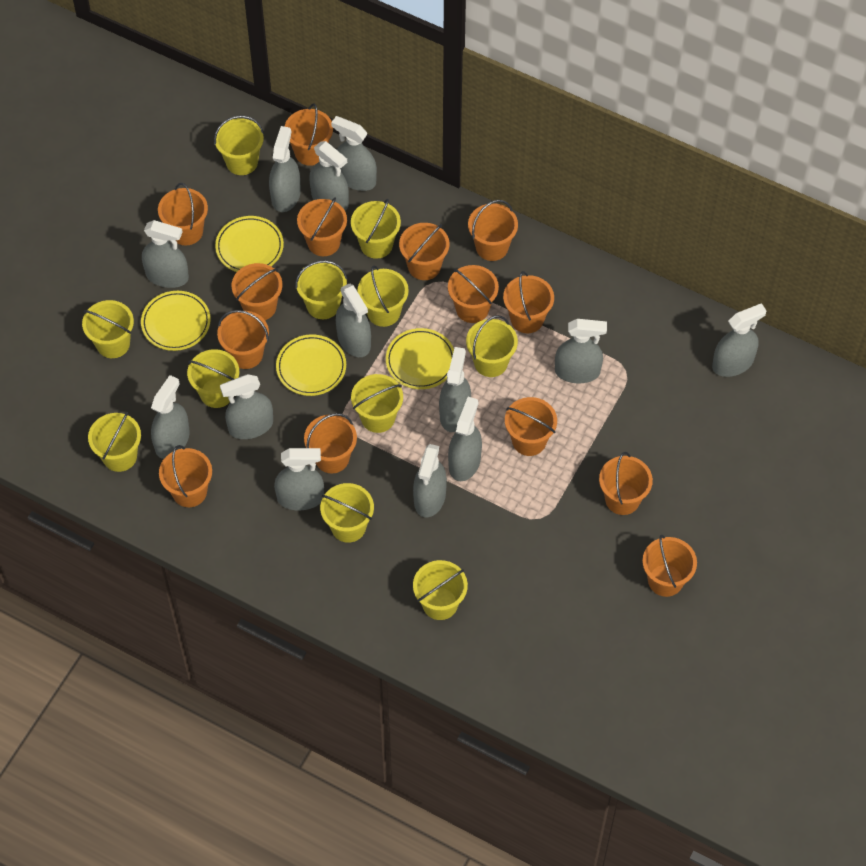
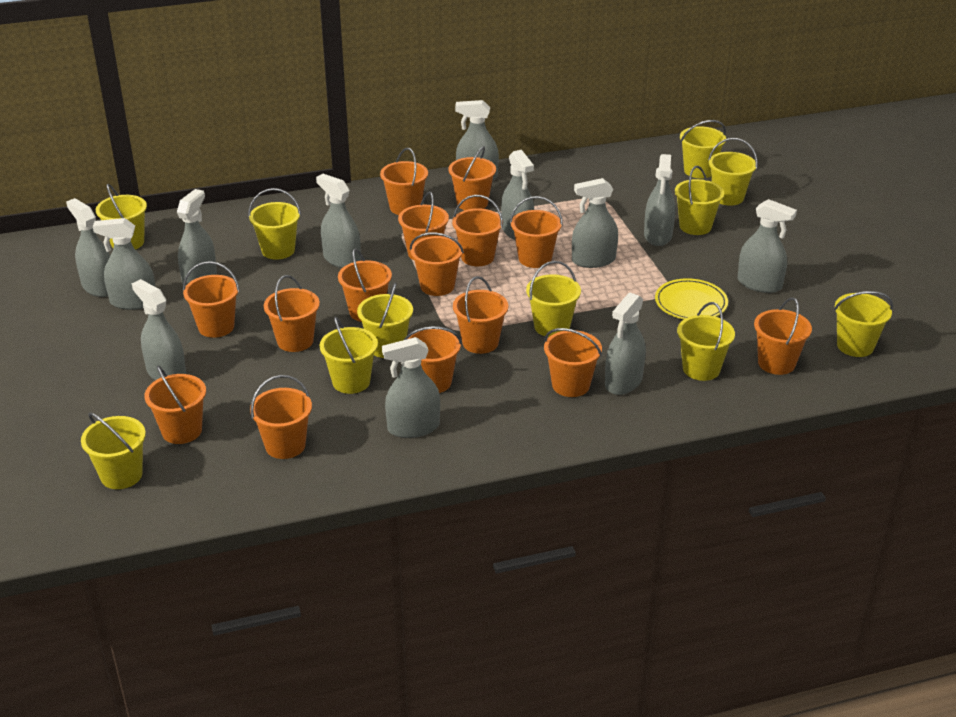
grey spray bottle: [142,220,189,288] [151,375,190,459] [220,374,273,439] [269,126,301,212] [274,448,324,510] [309,141,349,211] [331,116,377,191] [336,283,371,357] [413,444,447,517] [439,347,471,432] [448,397,482,481] [555,319,607,383] [712,303,767,377] = 13 -> [66,198,110,297] [93,218,155,310] [132,279,186,380] [177,189,217,285] [316,174,361,268] [382,337,440,438] [455,100,499,181] [501,150,534,240] [572,178,618,268] [605,293,646,395] [644,154,675,246] [738,199,797,293] = 12
orange bucket: [158,183,208,245] [159,445,212,507] [217,310,269,369] [232,263,282,320] [285,104,333,166] [297,197,347,256] [304,413,357,474] [399,223,450,280] [448,265,499,323] [468,200,518,261] [503,271,554,333] [505,397,557,456] [599,452,653,515] [642,535,697,597] = 14 -> [144,366,206,444] [183,261,240,338] [250,375,312,459] [264,275,320,352] [338,248,392,322] [380,148,428,215] [398,191,449,260] [404,327,462,393] [410,232,464,296] [448,146,496,210] [452,195,503,266] [453,276,508,354] [510,196,563,268] [544,328,602,397] [754,297,812,375] = 15
yellow plate: [141,291,211,351] [215,216,284,272] [276,334,346,396] [386,328,454,389] = 4 -> [655,278,728,319] = 1

